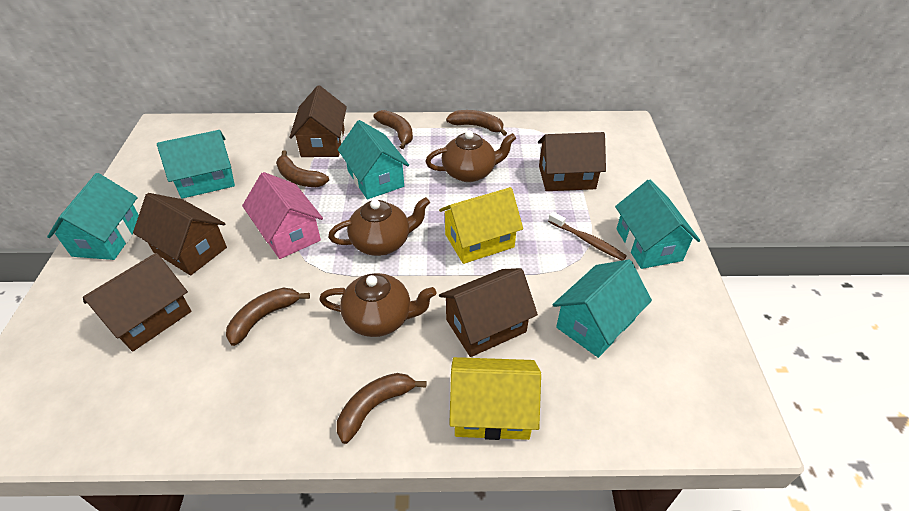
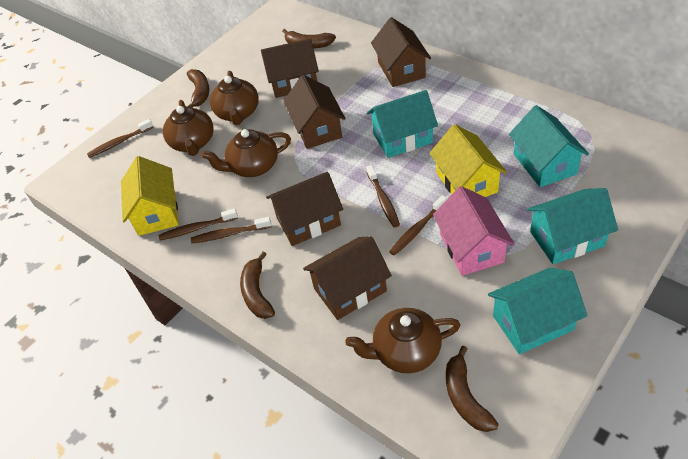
brown banana: [226,288,310,346] [276,150,329,187] [337,373,426,444] [374,110,413,149] [446,110,507,136] = 5 -> [187,69,209,108] [240,252,275,319] [282,29,336,49] [446,346,498,432] = 4
brown teapot: [319,273,436,337] [328,197,430,256] [425,130,516,182] = 3 -> [163,100,214,156] [201,129,291,177] [210,71,259,125] [345,308,461,373] = 4
brown toothbrush: [548,212,627,260] = 1 -> [87,119,154,158] [159,208,238,241] [191,217,271,243] [366,165,400,228] [389,195,447,256] = 5
turquoise house: [47,173,139,260] [157,130,235,199] [338,120,409,199] [552,259,652,358] [615,180,700,269] = 5 -> [367,90,438,158] [488,268,587,354] [509,105,589,187] [527,188,618,264] = 4

